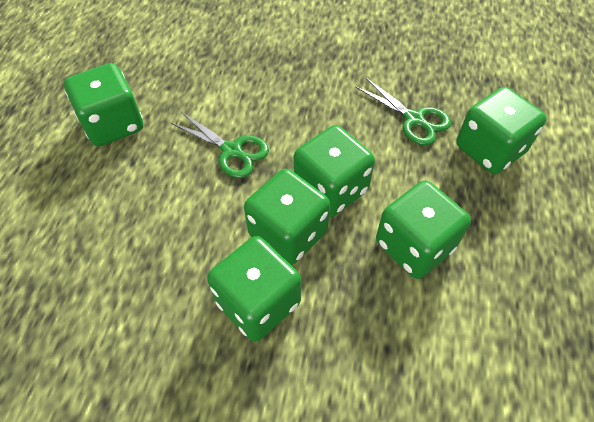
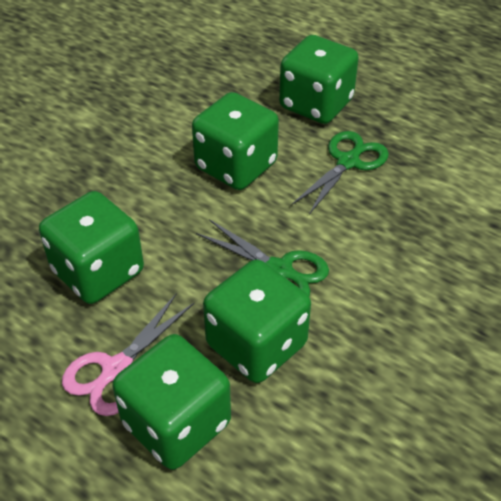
green dice: [64,63,143,146] [207,236,301,341] [244,169,330,266] [294,125,375,217] [376,180,471,279] [456,87,547,174] = 6 -> [39,191,144,304] [112,334,231,470] [192,92,279,190] [203,259,311,383] [279,35,359,124] = 5
pink scissors: none = 0 -> [62,294,194,416] = 1

